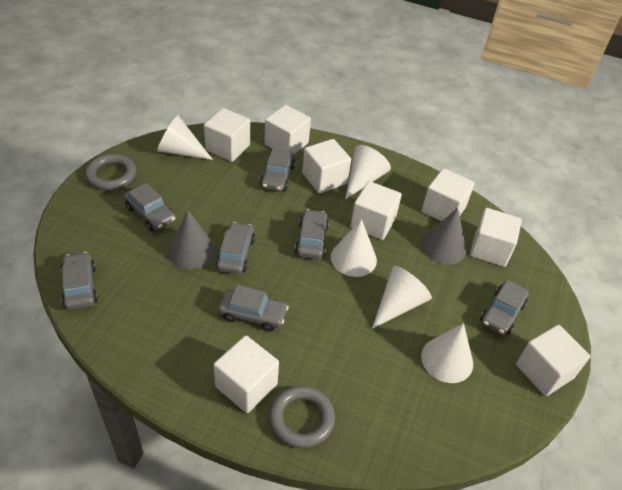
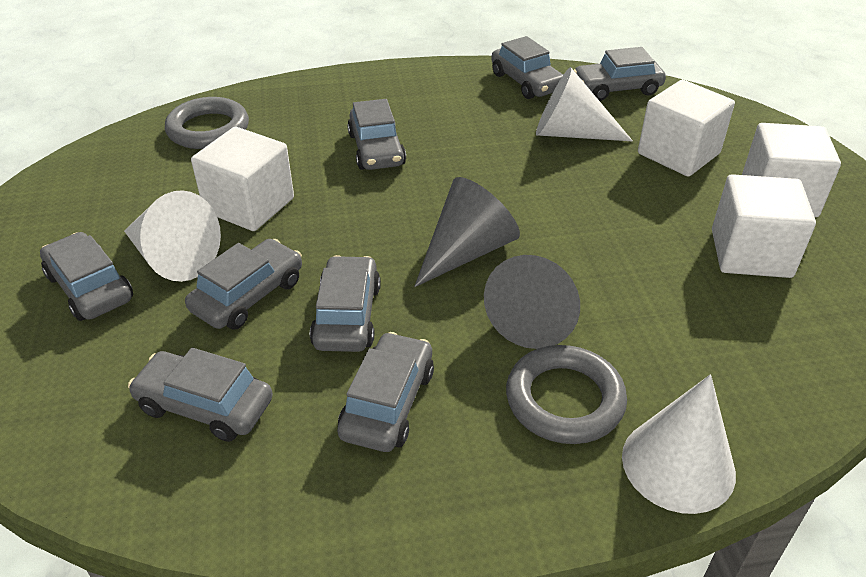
grey car: [61,252,98,310] [124,183,176,231] [215,222,255,274] [218,285,289,331] [260,147,295,192] [295,209,329,259] [480,280,529,336] = 7 -> [40,232,133,321] [128,348,273,442] [185,239,302,330] [310,255,381,352] [337,332,434,452] [347,99,406,170] [491,36,563,99] [574,47,666,101] = 8
white cone: [157,115,213,160] [331,219,377,277] [345,145,391,199] [372,266,432,329] [421,323,473,383] = 5 -> [124,190,221,282] [536,67,633,141] [622,374,736,514] = 3
white cube: [204,108,250,162] [214,336,279,413] [265,105,311,154] [302,139,351,193] [350,181,402,240] [422,168,475,221] [470,208,522,267] [516,325,590,396] = 8 -> [191,127,294,231] [638,80,735,177] [712,174,816,278] [742,123,841,217] = 4

